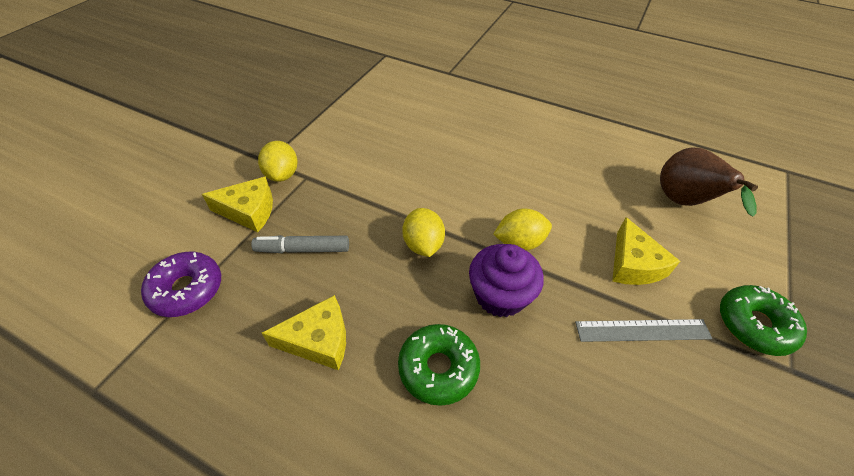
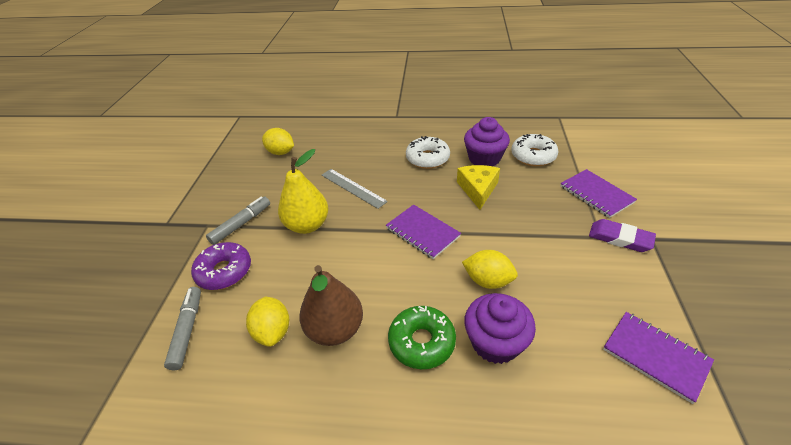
green donut: [398,324,480,406] [720,285,807,356] = 2 -> [388,306,456,369] = 1
grey marker: [251,235,349,253] = 1 -> [164,287,201,370] [206,197,270,245] = 2
purple cupcake: [469,244,544,317] = 1 -> [464,117,510,166] [464,293,536,364] = 2
purple eraser: none = 0 -> [589,219,656,252] = 1
purple notebook: none = 0 -> [386,205,461,259] [560,169,637,218] [603,312,714,404] = 3
white donut: none = 0 -> [406,136,450,169] [511,134,558,166] = 2
yellow cheese: [202,176,273,232] [262,295,346,370] [612,217,680,285] = 3 -> [457,165,500,210] = 1
yellow pear: none = 0 -> [278,149,328,234] = 1

